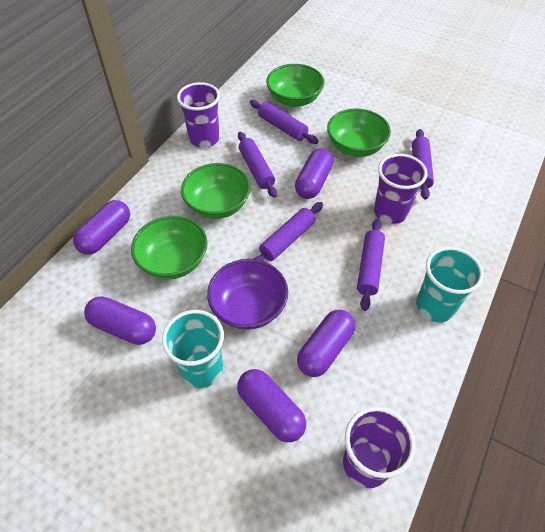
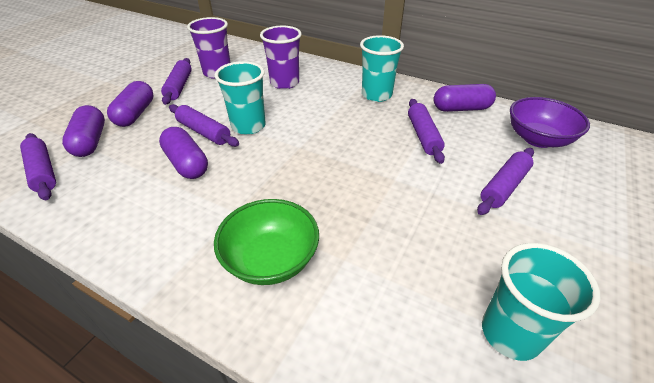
green bowl: [131,216,208,279] [181,163,251,219] [266,64,324,107] [327,108,391,157] = 4 -> [214,199,319,285] = 1
purple capsule: [73,200,130,255] [84,296,156,345] [237,369,306,442] [295,148,333,199] [297,310,355,377] = 5 -> [62,105,105,157] [107,81,154,127] [159,127,208,179] [434,84,496,112] = 4
purple cup: [177,82,220,148] [343,407,415,488] [374,154,428,224] = 3 -> [187,17,231,79] [260,25,302,89] = 2
turquoise cup: [162,310,224,388] [416,247,484,322] = 2 -> [215,61,266,135] [360,35,404,102] [482,243,601,361] = 3

